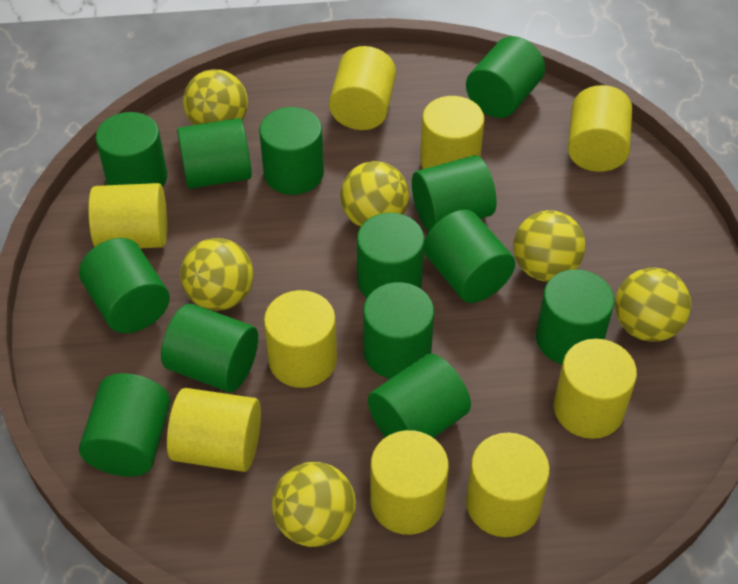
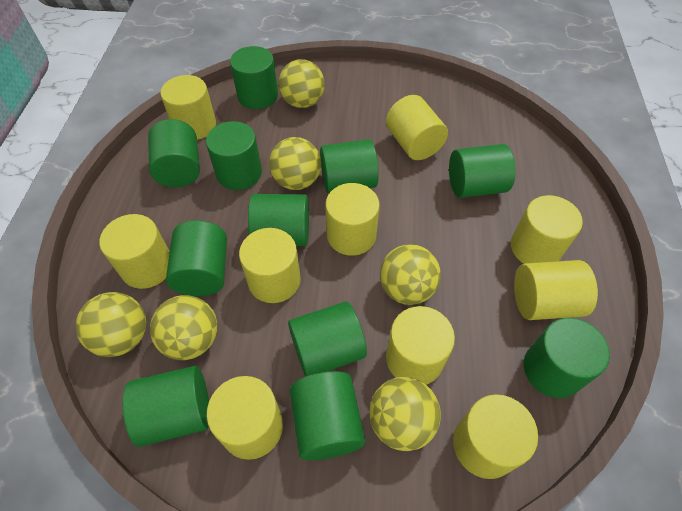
green cylinder: [79,238,170,333] [79,373,170,477] [96,112,167,187] [161,304,258,392] [177,118,252,189] [259,107,324,195] [357,213,425,298] [363,282,434,379] [368,354,471,438] [412,155,496,231] [424,209,515,303] [466,36,545,118] [536,269,614,364] = 13 -> [123,366,209,447] [148,119,200,187] [166,220,227,296] [206,121,262,190] [230,46,278,109] [248,194,309,246] [288,301,367,376] [289,371,365,460] [320,139,379,194] [449,144,515,198] [524,318,610,398] = 11
yellow cylinder: [88,183,167,248] [167,388,261,472] [264,290,337,388] [329,46,396,130] [370,430,449,535] [420,96,485,169] [466,433,550,537] [554,339,637,439] [568,85,632,172] = 9 -> [99,214,170,289] [160,75,216,140] [207,376,283,460] [239,228,301,303] [325,183,380,256] [386,95,448,160] [386,306,455,385] [453,394,538,479] [511,195,583,264] [514,260,598,320] = 10

